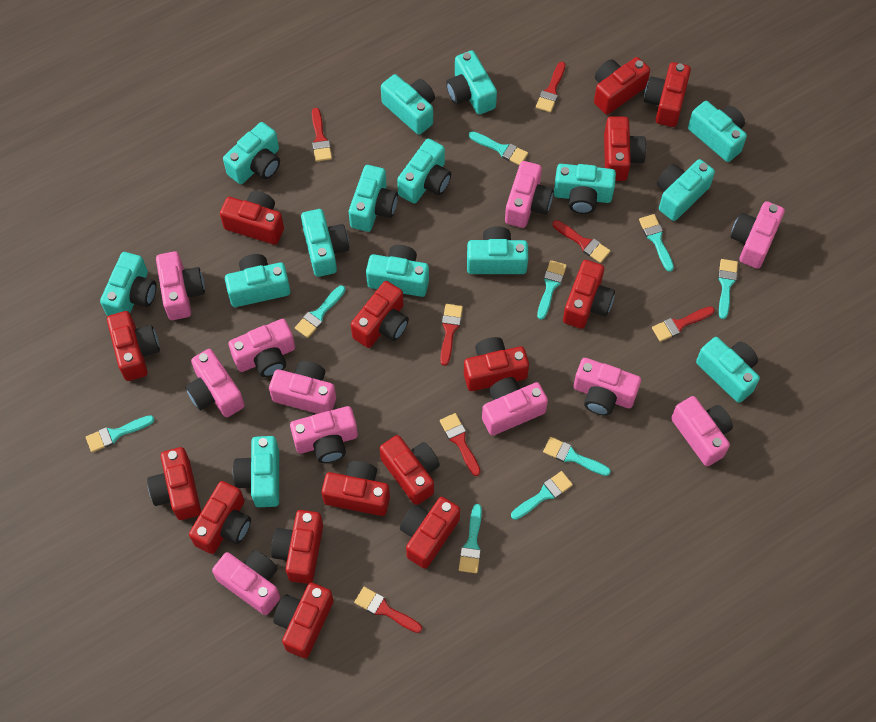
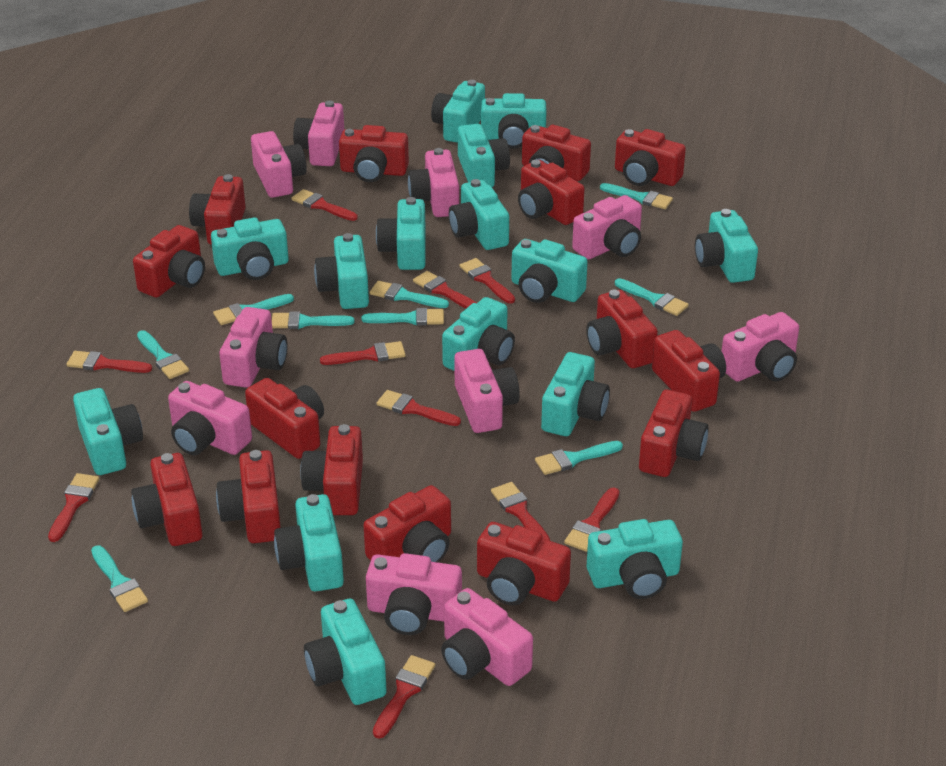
pink camera: [156,251,205,320] [185,349,245,417] [212,550,280,615] [228,319,295,377] [269,361,336,414] [290,406,358,463] [482,377,548,436] [505,161,553,228] [574,358,641,416] [671,396,733,466] [730,201,785,269] = 11 -> [168,381,252,455] [219,307,288,388] [251,131,307,198] [293,101,344,166] [366,553,462,635] [408,148,459,217] [441,588,533,686] [454,349,520,433] [572,195,642,259] [722,312,799,382] = 10
red brush: [312,108,332,162] [354,587,422,633] [440,304,463,366] [440,413,481,476] [536,62,565,113] [553,220,610,263] [652,306,715,342] = 7 -> [48,473,100,542] [67,351,152,373] [291,189,358,221] [320,341,406,365] [373,655,435,739] [377,390,461,426] [413,271,477,308] [459,258,515,304] [491,482,550,541] [564,487,620,552] = 10

